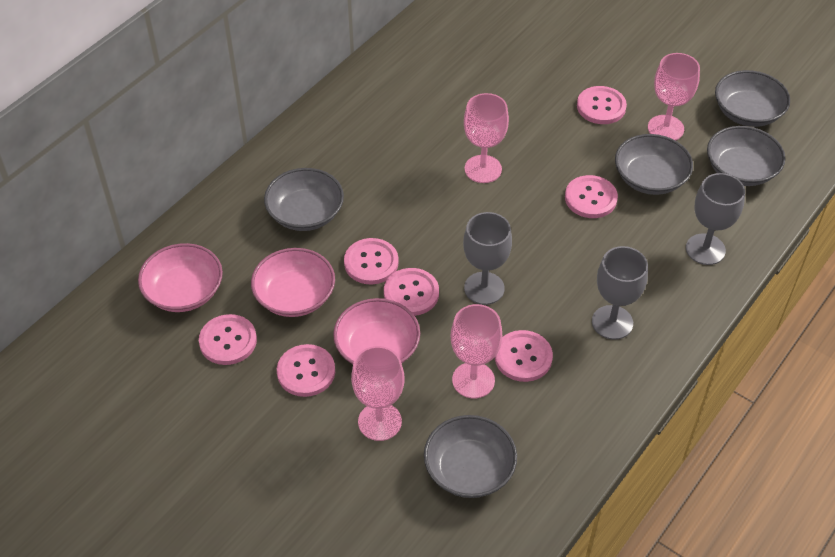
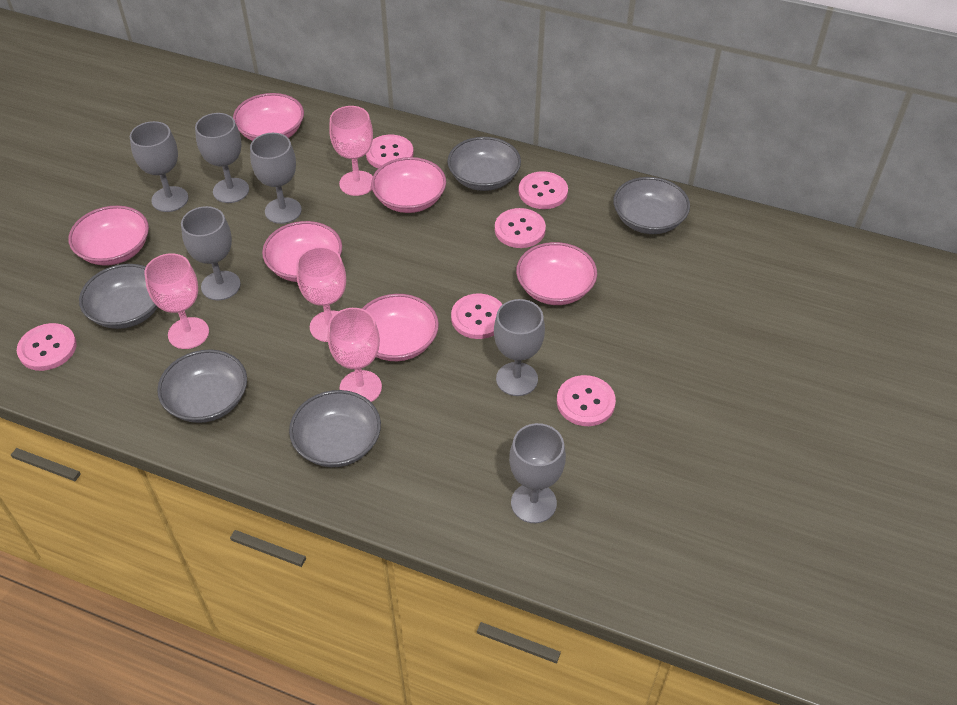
grey goblet: [463,212,512,305] [592,246,648,340] [686,173,745,265] = 3 -> [130,121,189,212] [181,206,241,300] [195,113,249,203] [250,133,302,224] [494,299,545,396] [509,423,566,523] = 6
pink bowl: [138,243,223,312] [251,248,335,317] [333,298,420,364] = 3 -> [68,206,149,266] [233,93,304,141] [262,221,342,282] [362,294,439,361] [371,157,446,213] [516,242,597,305] = 6
pink button: [199,314,257,365] [277,344,335,397] [344,238,399,284] [384,268,439,316] [495,330,553,382] [565,175,618,218] [577,86,627,124] = 7 -> [17,323,77,371] [366,135,414,168] [451,294,503,339] [495,208,546,248] [519,171,568,209] [557,375,616,426] = 6

